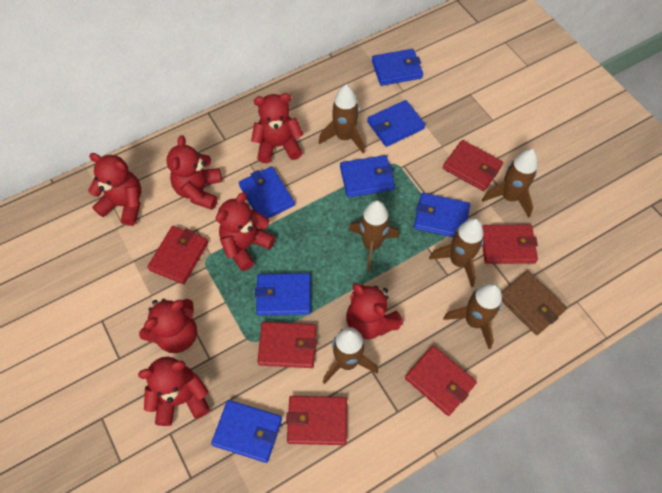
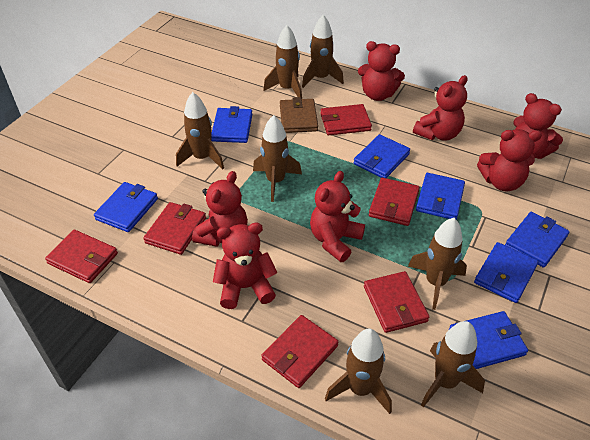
brown rocket: [319,84,365,153] [323,327,378,384] [349,200,399,272] [429,218,484,287] [443,283,502,349] [482,149,538,218] = 6 -> [176,92,224,169] [253,115,302,202] [263,25,302,99] [302,15,344,88] [325,329,392,414] [408,218,467,310] [421,321,485,407] = 7

